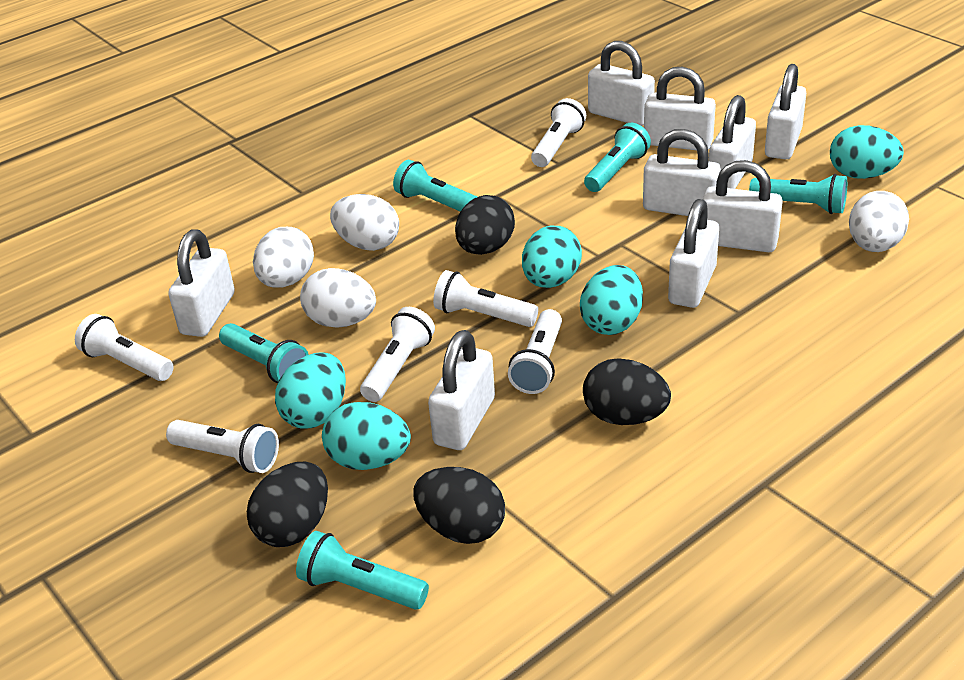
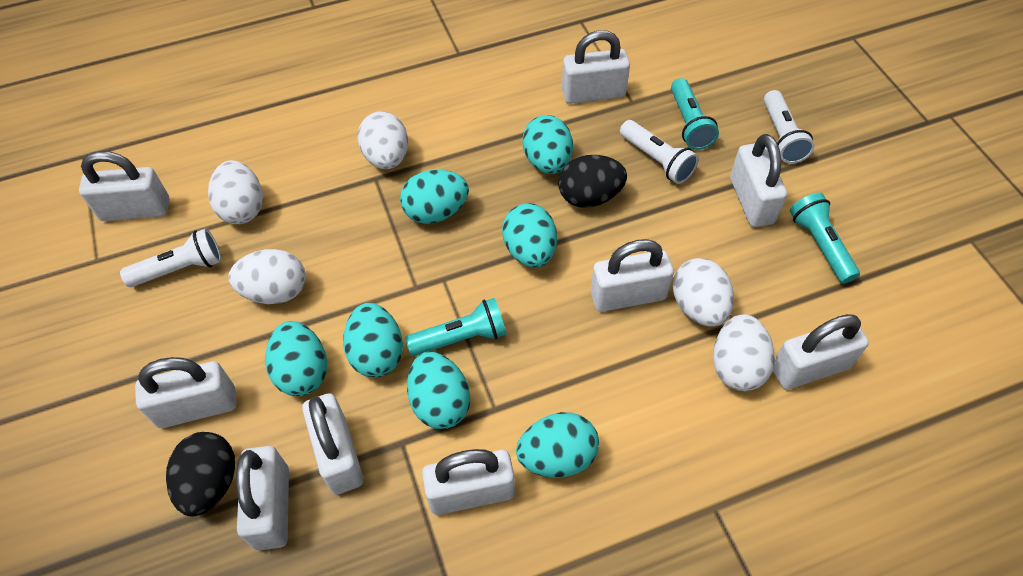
black egg: [247,462,328,547] [413,467,505,544] [455,195,515,255] [583,358,671,425] = 4 -> [166,432,235,517] [558,155,627,208] = 2
turquoise egg: [275,353,346,429] [322,402,411,470] [522,225,582,288] [580,265,643,335] [830,125,904,179] = 5 -> [266,321,327,396] [343,303,403,377] [400,170,469,224] [407,352,470,429] [502,203,557,268] [516,412,599,478] [523,115,573,174] = 7
turquoise flashlight: [219,323,309,383] [296,531,429,610] [393,160,477,212] [584,123,651,192] [749,174,847,214] = 5 -> [405,298,507,356] [671,78,719,150] [790,193,860,284] = 3
white egg: [253,227,314,288] [300,268,376,328] [330,194,399,251] [849,191,909,252] = 4 -> [208,160,263,224] [229,249,305,304] [358,111,408,169] [673,258,734,327] [713,314,775,391] = 5
white flashlight: [75,314,174,381] [166,420,279,473] [360,307,435,402] [433,270,538,327] [508,309,562,394] [531,98,586,167] = 6 -> [120,228,221,287] [620,120,699,184] [764,90,815,164] = 3

